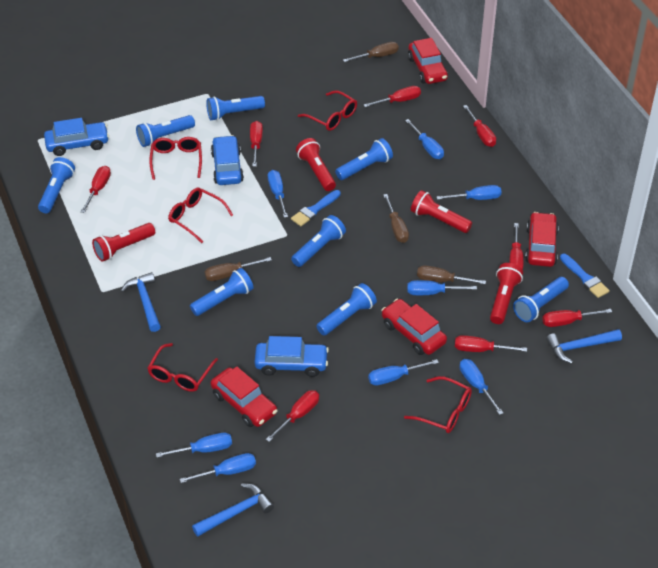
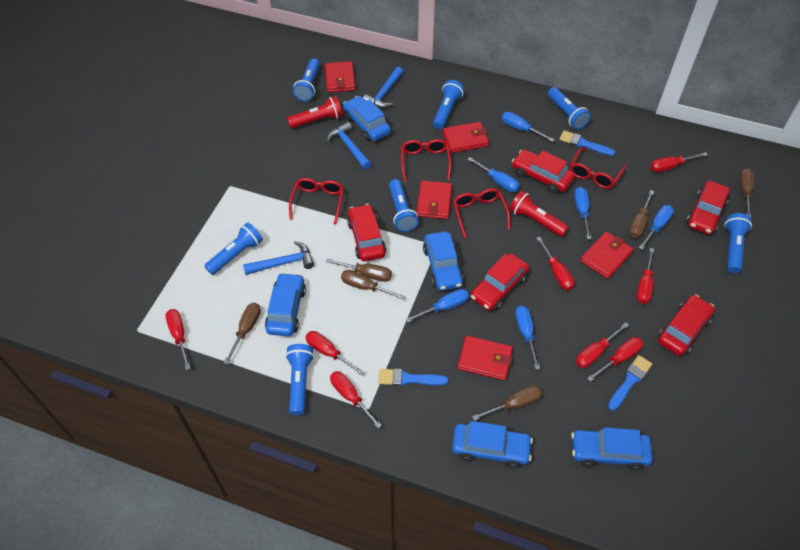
blue brush: [291,190,341,226] [560,254,610,298] = 2 -> [378,369,448,386] [559,130,615,156] [608,355,652,410] = 3
blue car: [44,118,109,156] [211,135,244,185] [255,336,329,377] = 3 -> [265,273,306,336] [343,96,391,141] [423,231,464,291] [452,421,533,468] [571,428,653,470] = 5
blue flashlight: [38,157,75,213] [136,115,195,147] [190,268,254,316] [206,96,265,120] [291,215,346,267] [316,283,377,336] [335,138,393,180] [513,277,569,322] = 8 -> [204,223,263,275] [285,344,314,415] [293,59,320,102] [389,179,419,232] [433,80,464,129] [548,87,591,130] [724,213,752,273] = 7
blue screwdriver: [156,433,232,458] [180,453,256,483] [268,170,288,218] [368,359,439,385] [405,119,444,159] [407,280,477,295] [436,185,502,200] [460,359,504,415] = 8 -> [406,289,469,323] [467,157,520,192] [502,112,555,142] [515,305,540,370] [574,187,591,239] [639,205,674,250] = 6
brown screwdriver: [204,257,272,281] [343,42,399,62] [383,194,409,243] [417,265,486,284] = 4 -> [224,303,261,364] [326,259,392,282] [341,270,405,300] [472,385,542,421] [629,190,654,238] [740,168,754,218] = 6
red car: [211,366,278,427] [381,299,447,355] [408,38,448,84] [525,212,559,267] = 4 -> [347,204,387,261] [471,253,529,311] [512,149,575,194] [658,294,715,356] [686,180,730,235] = 5
red flashlight: [92,223,155,262] [296,138,336,191] [411,190,472,233] [490,263,523,324] = 4 -> [287,96,343,128] [509,191,569,237] = 2
red glasses: [147,343,218,392] [149,137,202,180] [169,188,233,243] [298,90,357,131] [404,376,472,433] = 5 -> [289,178,344,225] [401,139,451,182] [453,188,510,238] [570,148,626,189] = 4
red wallet: none = 0 -> [325,61,355,92] [416,181,452,219] [443,122,489,153] [458,336,513,380] [580,232,634,279] = 5

